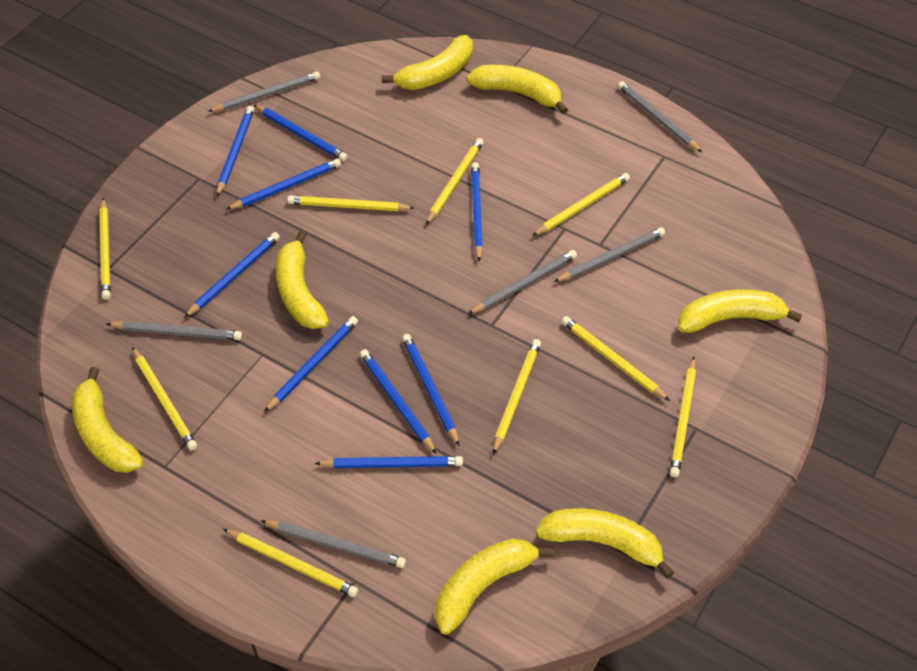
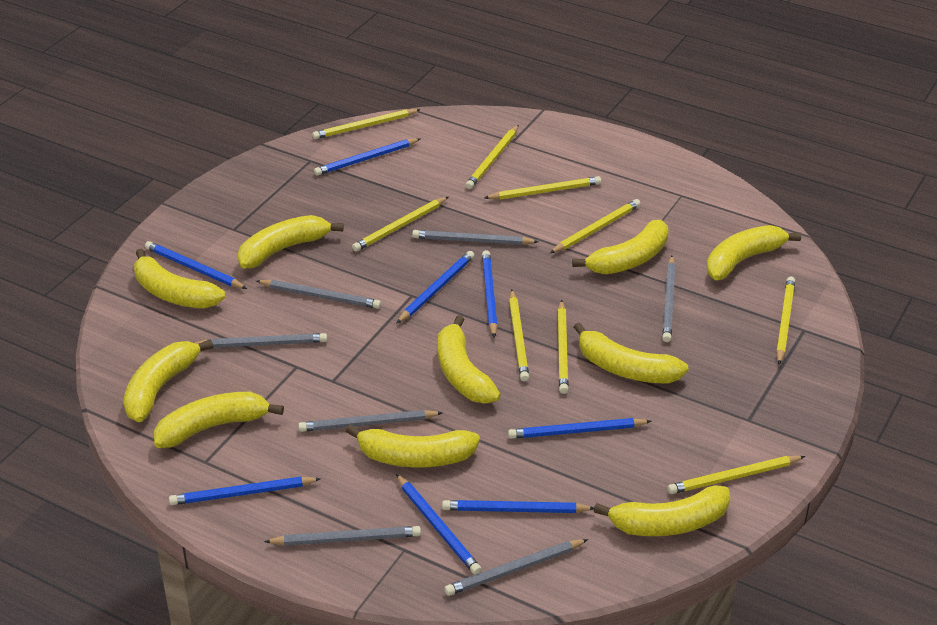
blue pencil: [184,232,280,318] [217,106,254,197] [226,158,341,210] [254,105,348,161] [264,316,358,412] [315,456,463,468] [360,349,437,454] [402,334,459,446] [471,162,483,261] = 9 -> [145,241,247,289] [169,477,321,505] [314,138,421,176] [396,251,474,324] [396,474,482,575] [442,500,594,513] [482,250,498,338] [508,418,651,439] = 8
grey pencil: [107,321,242,340] [208,71,320,112] [261,520,406,568] [468,250,577,314] [554,227,665,282] [617,81,703,153] = 6 -> [194,333,327,348] [256,280,381,309] [264,526,421,546] [298,410,443,432] [412,230,539,245] [444,539,588,596] [662,256,676,342] = 7
yellow banana: [72,367,144,473] [275,231,329,329] [382,35,473,90] [435,539,554,635] [466,65,568,114] [536,508,674,579] [678,289,802,333] = 7 -> [123,339,213,422] [134,248,225,308] [154,392,284,448] [238,215,344,268] [346,424,480,468] [438,315,501,403] [572,220,668,274] [574,322,688,384] [594,485,730,536] [707,225,801,280] = 10

